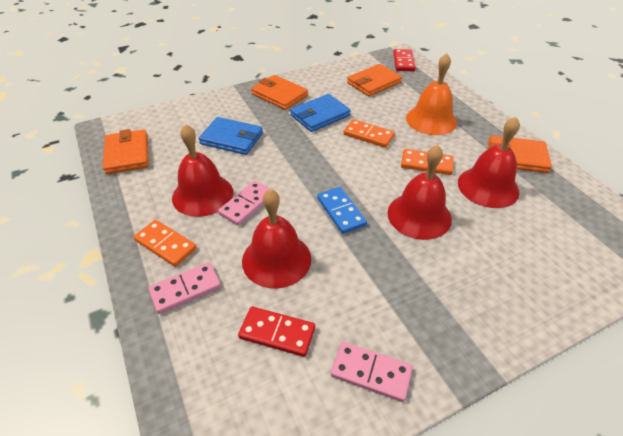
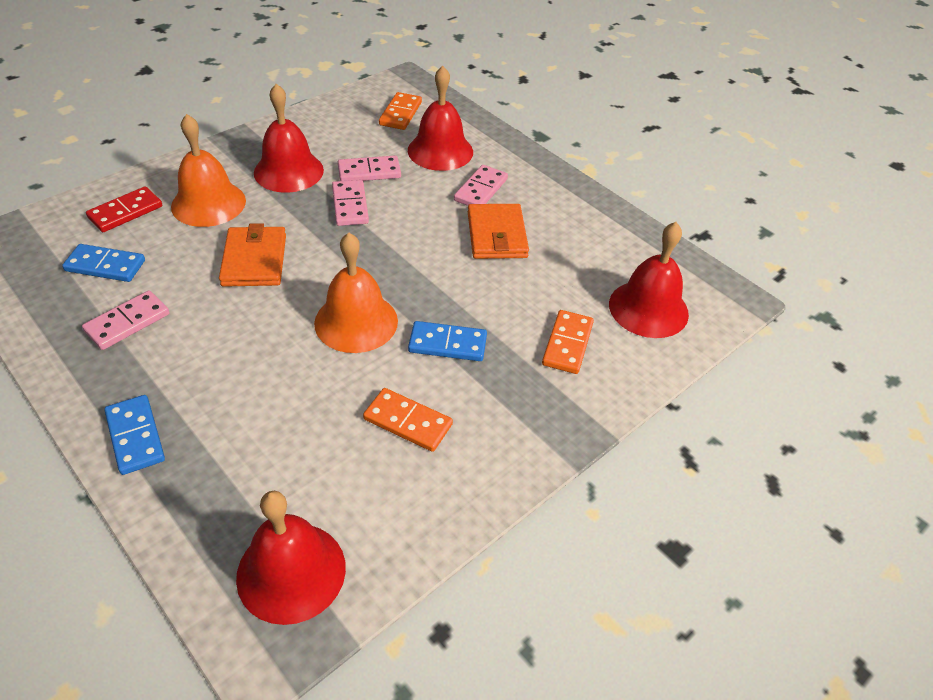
blue domino: [317,187,367,234] = 1 -> [62,244,145,282] [104,395,165,475] [408,321,487,361] = 3
blue wallet: [199,117,263,155] [290,94,351,132] = 2 -> none = 0
orange bell: [406,53,457,135] = 1 -> [171,114,246,227] [314,233,398,353] = 2
orange wallet: [103,129,149,174] [251,75,308,110] [347,64,402,97] [488,135,552,173] = 4 -> [219,223,286,287] [468,204,529,259] = 2
pink domino: [148,262,221,314] [218,181,270,226] [331,342,413,402] = 3 -> [82,290,170,350] [332,180,369,226] [338,156,401,181] [454,165,508,206] = 4
red domino: [238,307,315,357] [393,49,416,71] = 2 -> [86,186,162,232] = 1

